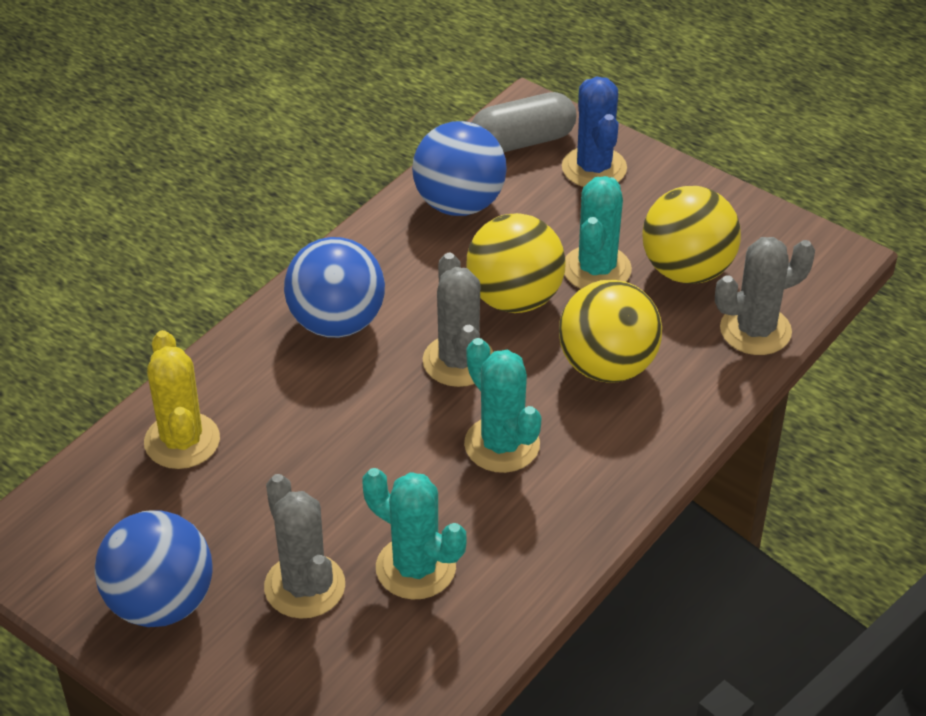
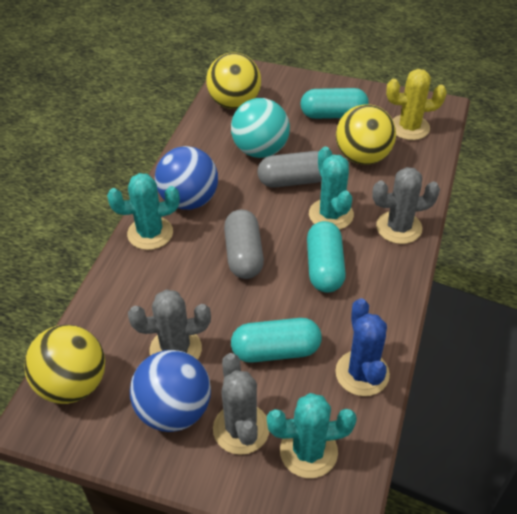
blue ball: [95,510,213,627] [284,237,385,338] [412,121,507,216] = 3 -> [130,350,211,432] [155,146,218,210] = 2
grey capsule: [472,92,576,152] = 1 -> [224,210,264,279] [258,151,322,188] = 2
turquoise ball: none = 0 -> [231,98,290,158] = 1
turquoise capsule: none = 0 -> [231,318,322,363] [300,88,369,119] [307,221,346,293] = 3

